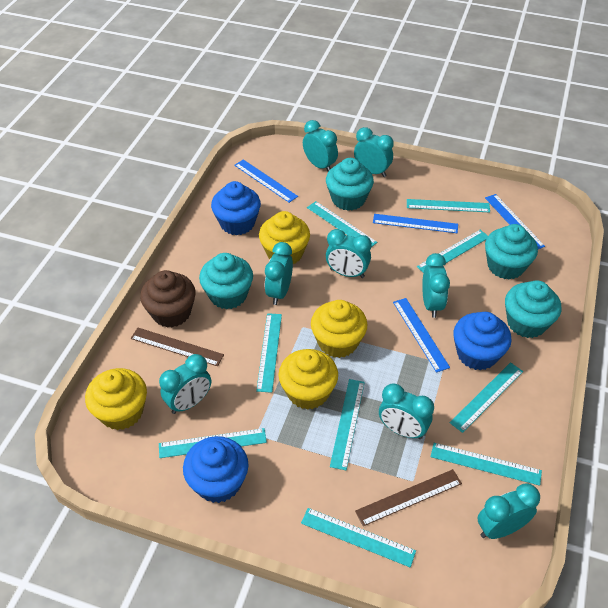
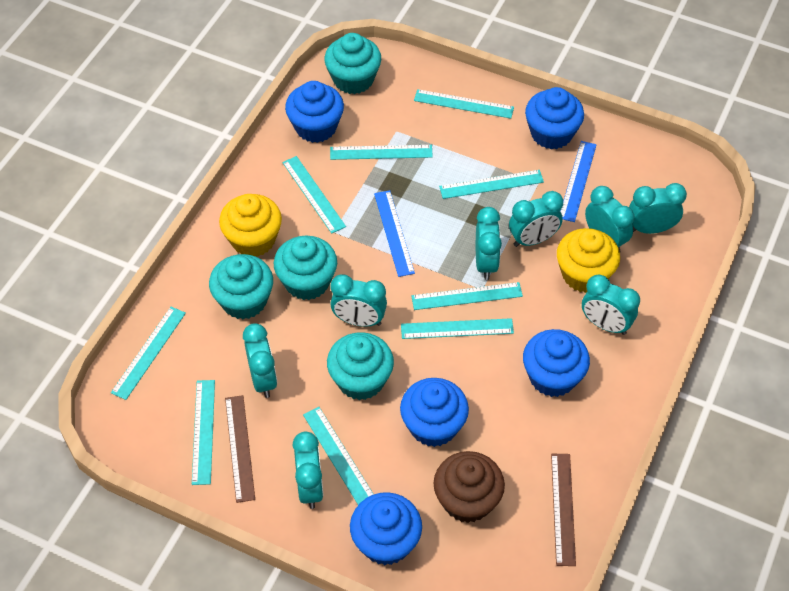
blue cupcake: [183,436,249,503] [211,181,261,235] [453,312,512,371] = 3 -> [285,81,344,143] [350,492,422,565] [400,378,469,447] [523,329,590,397] [525,87,584,150] = 5
blue ruler: [234,159,298,203] [373,214,458,233] [393,298,450,373] [485,194,545,249] = 4 -> [374,190,415,277] [560,141,597,222] = 2
yellow cupcake: [85,368,147,430] [259,211,310,264] [278,349,338,410] [311,300,367,358] = 4 -> [219,194,282,257] [557,228,620,293] = 2

